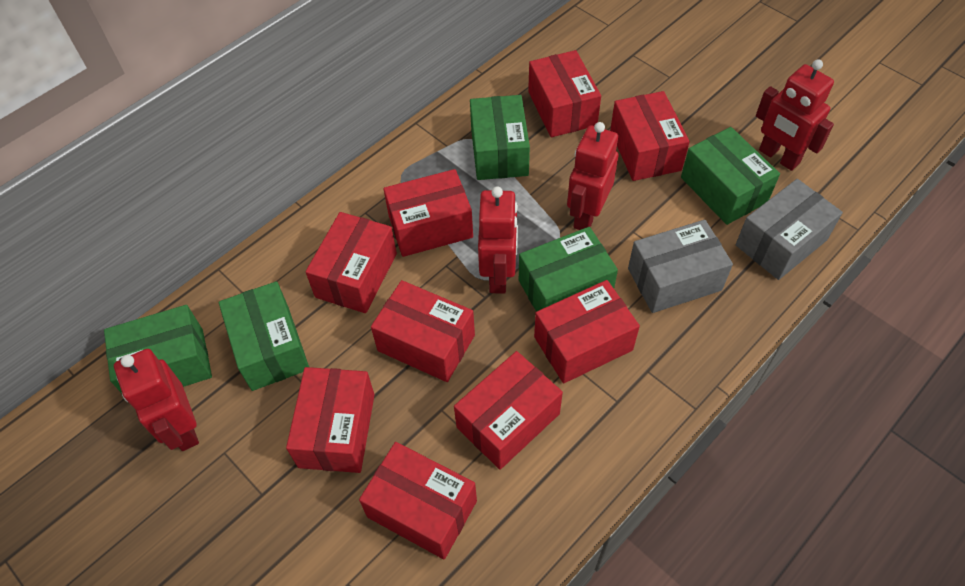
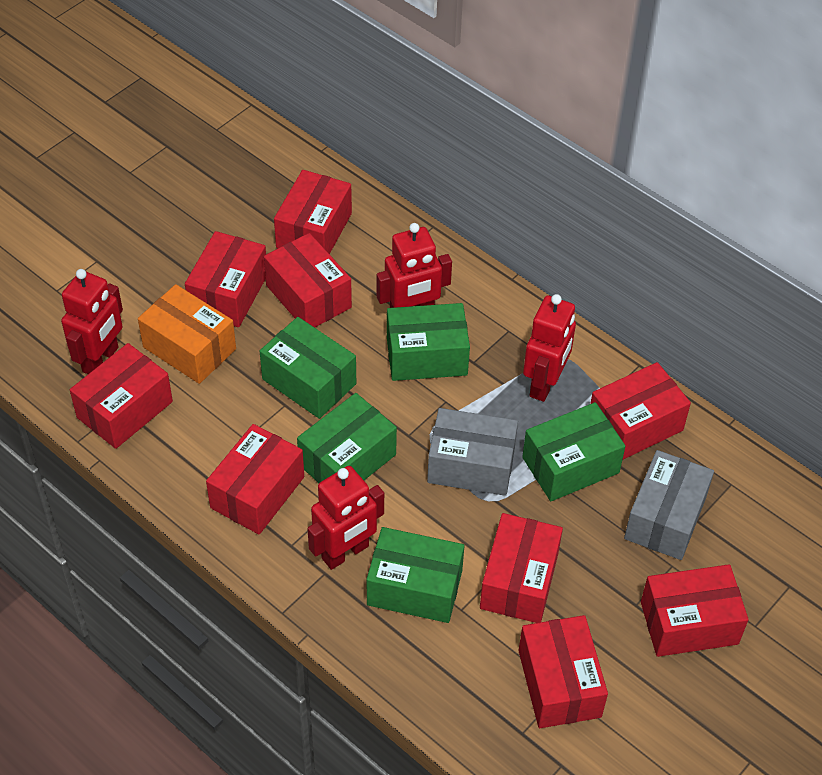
orange box: none = 0 -> [138,284,236,384] = 1

